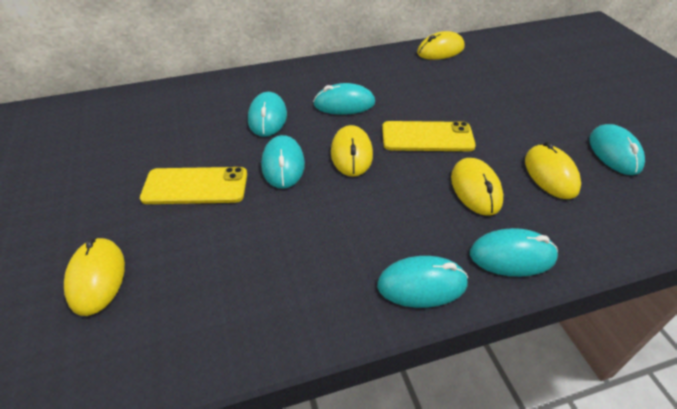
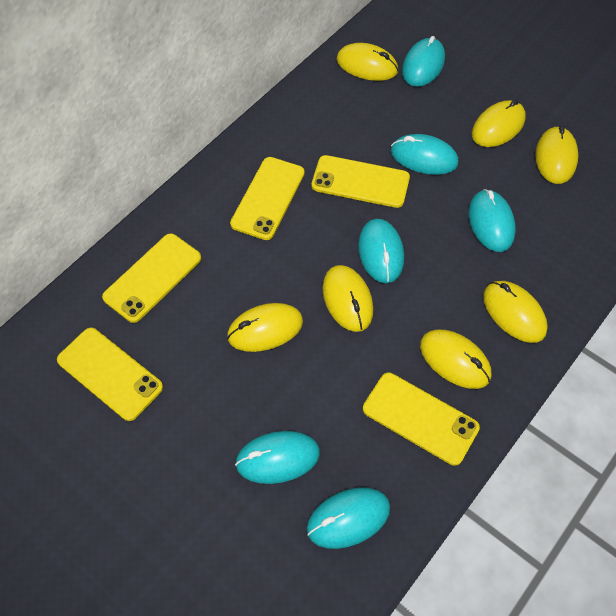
yellow mouse: [64,237,125,316] [331,125,373,177] [417,31,465,60] [451,158,503,216] [525,142,581,199] = 5 -> [227,303,303,352] [322,265,373,332] [337,43,398,81] [420,329,491,389] [472,100,526,147] [483,281,548,343] [535,126,578,184] = 7
yellow phone: [140,167,247,204] [382,121,476,151] = 2 -> [57,327,163,421] [102,233,201,323] [230,157,305,240] [312,155,410,208] [363,372,480,466] = 5

